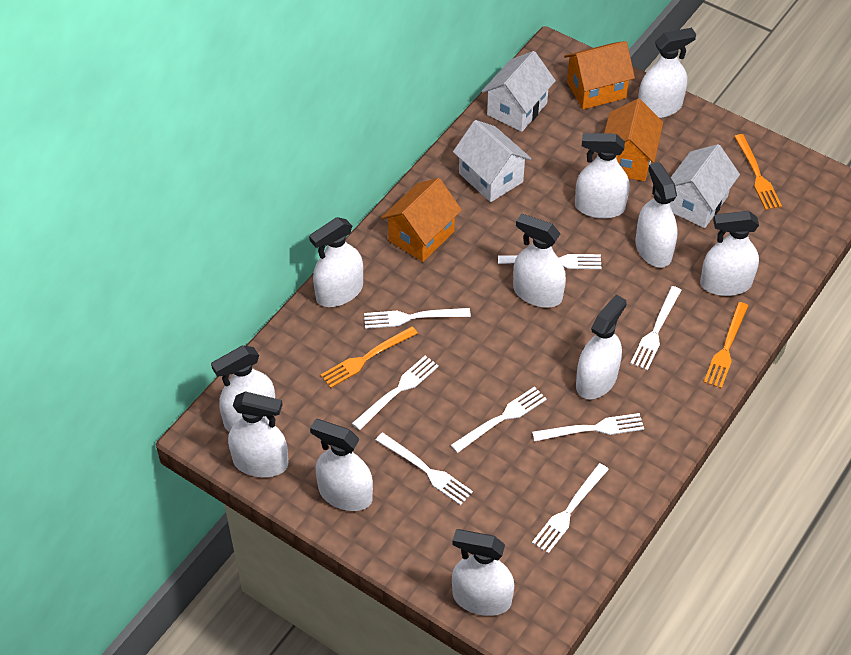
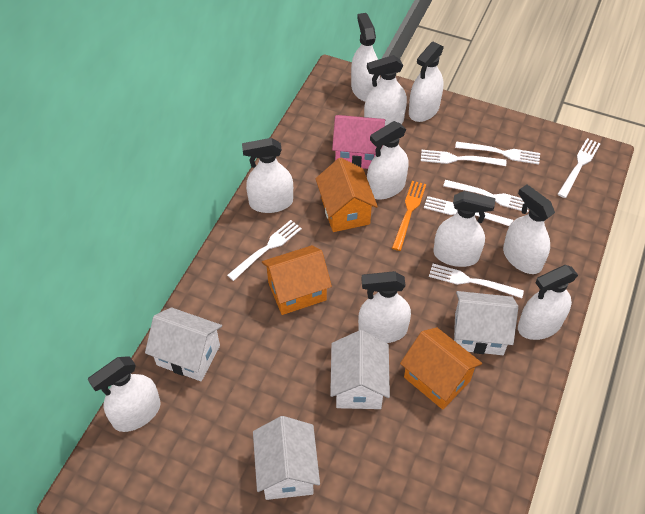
orange fork: [320,326,418,388] [704,302,748,389] [734,134,782,210] = 3 -> [392,181,426,251] = 1
pink house: none = 0 -> [332,115,385,169] = 1
white fork: [352,356,439,430] [364,308,471,329] [376,433,473,505] [451,387,547,453] [498,254,602,269] [532,413,644,441] [532,463,609,554] [630,286,681,370] = 8 -> [227,220,302,281] [421,150,506,166] [424,196,513,226] [429,264,524,298] [443,180,529,213] [455,142,540,165] [558,138,600,198] = 7
white house: [453,120,532,202] [481,51,556,132] [670,144,740,228] = 3 -> [145,307,222,381] [253,416,320,500] [330,330,390,409] [454,291,518,355] = 4
white spray bottle: [211,345,275,432] [228,391,288,477] [309,217,363,307] [310,419,373,511] [452,529,514,616] [513,214,566,308] [575,133,629,219] [576,295,627,399] [635,162,677,268] [638,28,696,118] [700,211,759,296] = 11 -> [88,356,160,432] [242,138,293,213] [351,13,380,101] [358,271,411,343] [364,55,407,126] [367,121,409,200] [409,42,444,122] [433,191,496,267] [503,184,555,274] [518,265,578,340] = 10

